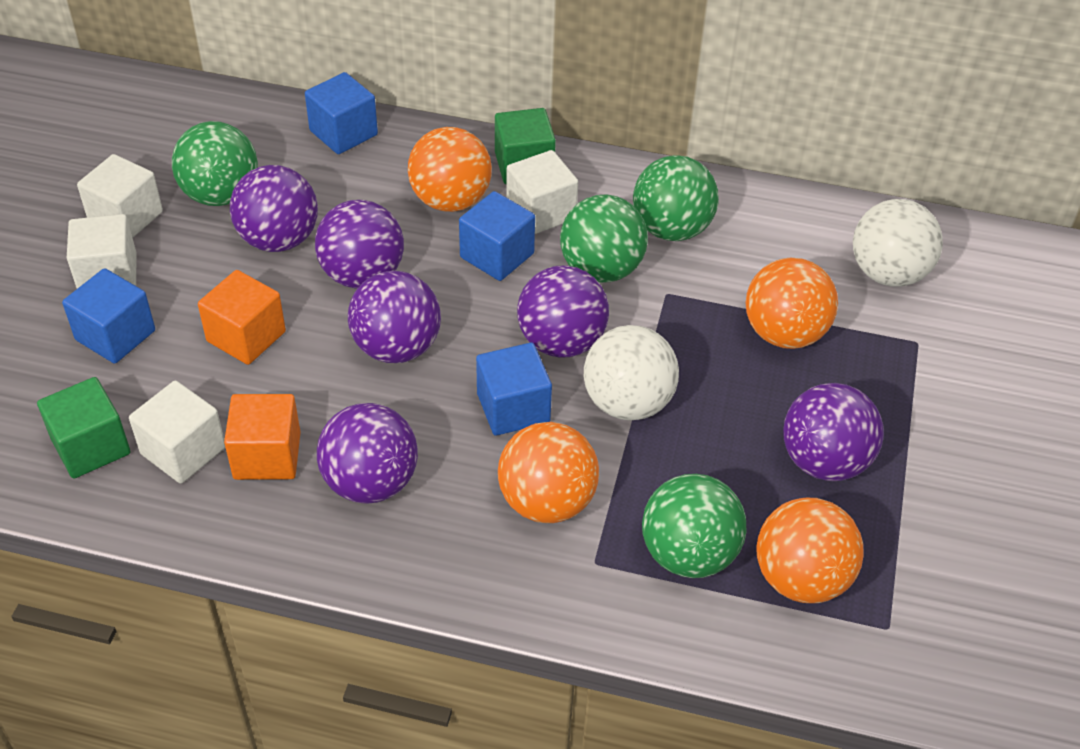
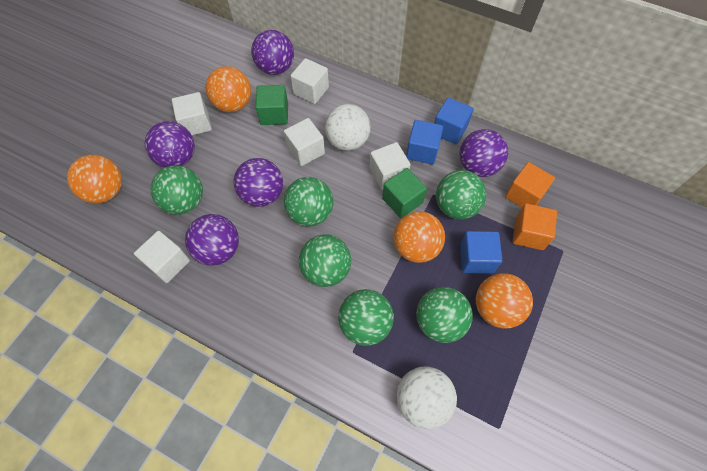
blue cube: [62,268,155,364] [305,72,378,154] [459,191,535,281] [476,342,552,436] = 4 -> [406,120,443,165] [434,97,474,144] [460,231,503,273] = 3
green ball: [172,121,258,206] [560,194,648,283] [633,155,719,241] [642,474,746,578] = 4 -> [151,165,203,215] [284,177,333,227] [299,234,351,287] [338,289,394,346] [416,287,473,343] [436,170,487,220] = 6
purple ball: [230,165,318,252] [315,200,404,289] [317,403,418,503] [348,271,441,363] [517,265,609,358] [783,383,884,481] = 6 -> [145,121,195,168] [185,214,239,266] [234,158,283,207] [251,30,294,75] [459,129,508,177] = 5
white cube: [67,214,137,289] [77,154,163,238] [129,381,225,484] [506,150,578,234] = 4 -> [134,231,190,283] [172,92,212,135] [284,118,325,166] [290,58,329,104] [370,142,410,190] = 5

